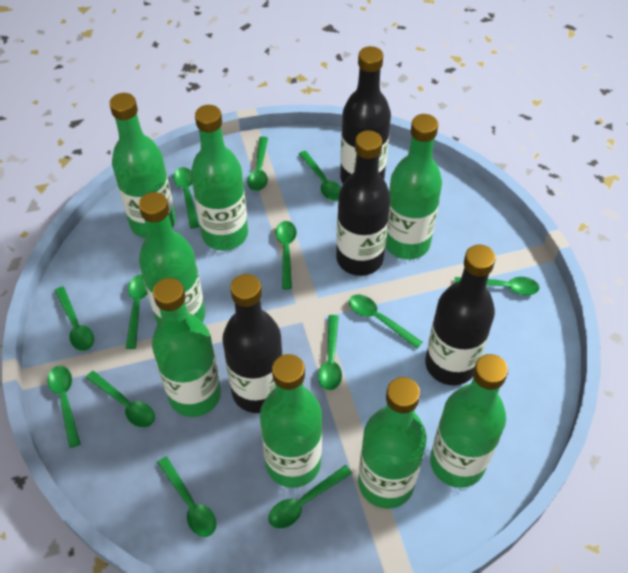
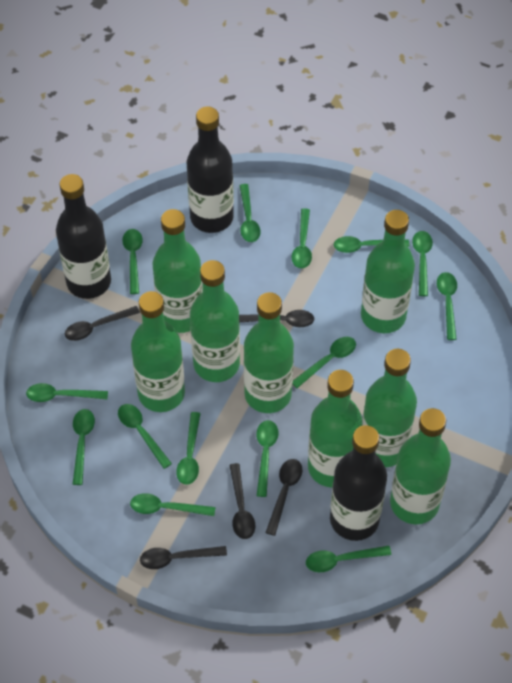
black bottle: [222,274,283,413] [336,130,391,276] [340,46,391,184] [425,244,496,385] = 4 -> [56,174,111,299] [187,107,234,233] [330,425,387,541] = 3
black spoon: none = 0 -> [65,306,140,341] [140,546,227,569] [229,463,255,539] [239,310,314,327] [265,459,302,536] = 5
green spoon: [47,366,81,448] [54,286,94,351] [86,371,155,428] [126,274,147,349] [157,456,216,537] [173,167,199,229] [247,137,268,191] [268,465,352,529] [275,221,297,289] [299,151,341,201] [318,315,342,390] [349,294,422,349] [455,277,540,295] = 13 -> [26,383,108,402] [73,409,95,485] [118,404,172,469] [122,229,143,294] [130,493,215,516] [176,412,201,485] [239,184,261,242] [256,420,279,497] [292,208,312,268] [292,337,356,388] [306,546,391,572] [334,236,409,253] [412,231,433,296] [437,272,457,340] = 14

